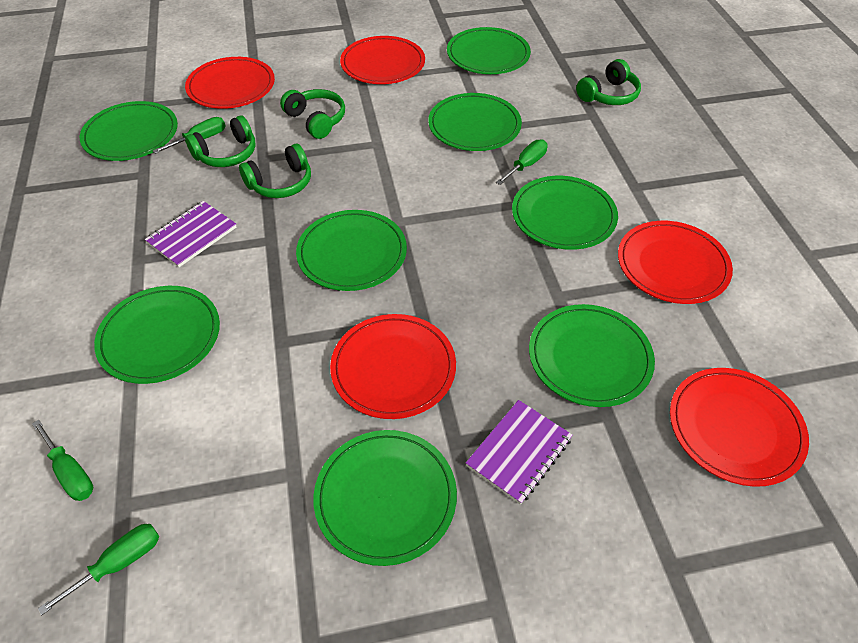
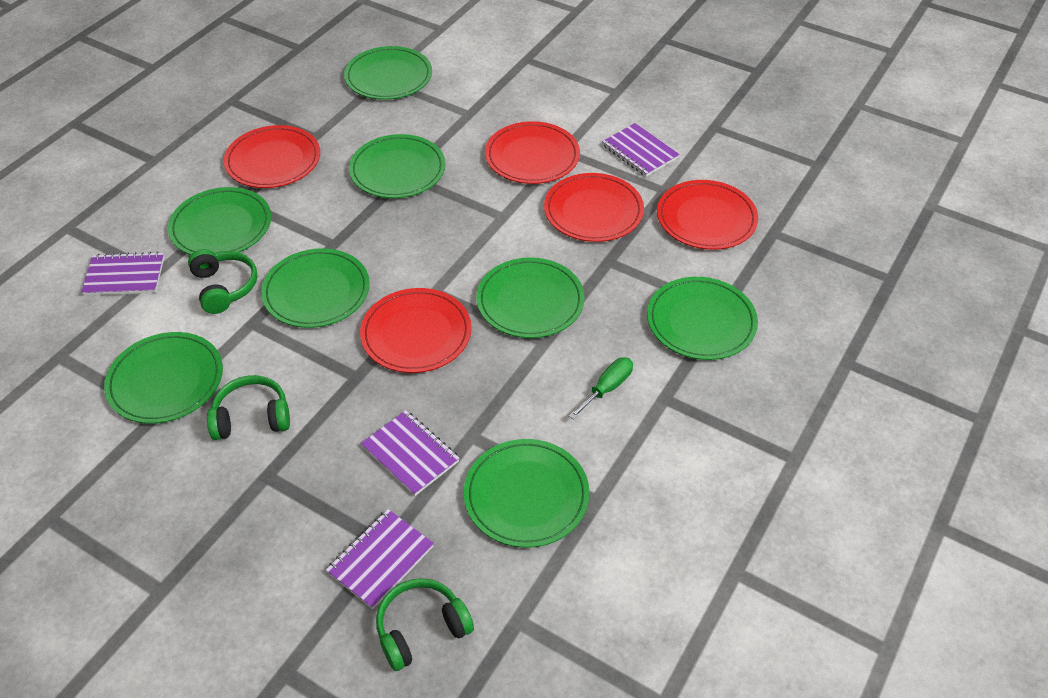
green headphones: [185,115,256,167] [239,144,311,198] [280,89,345,139] [576,59,641,105] = 4 -> [188,249,257,314] [207,375,290,440] [376,578,474,671] = 3
green screwdriver: [32,419,93,501] [38,524,159,615] [153,117,226,154] [496,139,548,185] = 4 -> [569,357,633,420] = 1
purple notebook: [145,201,237,267] [466,400,573,504] = 2 -> [81,251,164,296] [326,509,434,609] [361,410,460,496] [602,123,680,177] = 4

